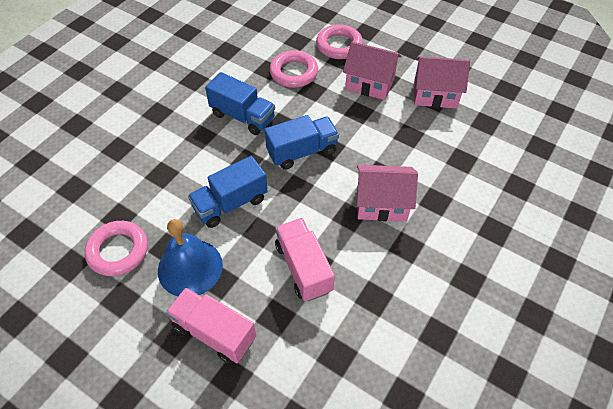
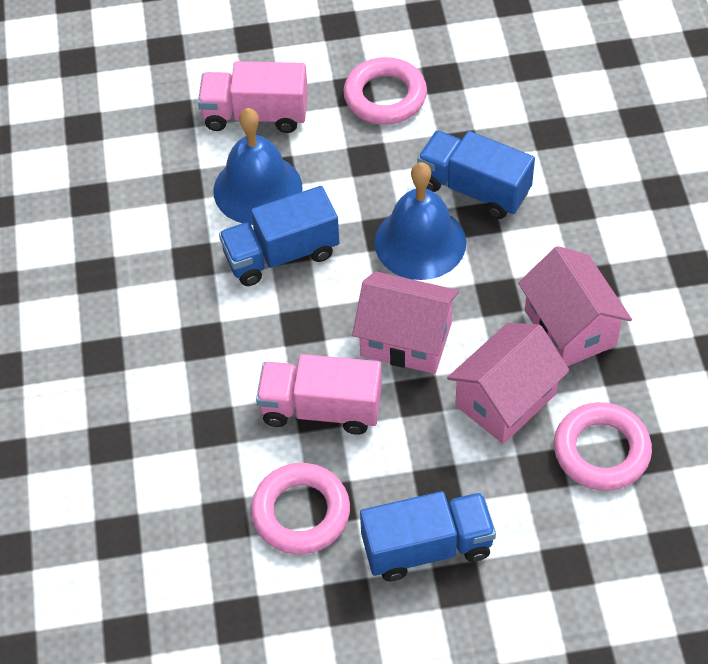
blue bell: [158,219,223,296] = 1 -> [213,108,303,225] [374,162,466,280] = 2

